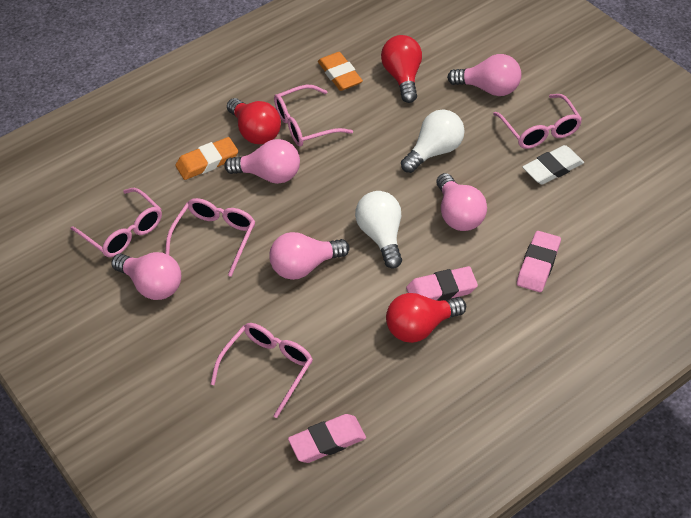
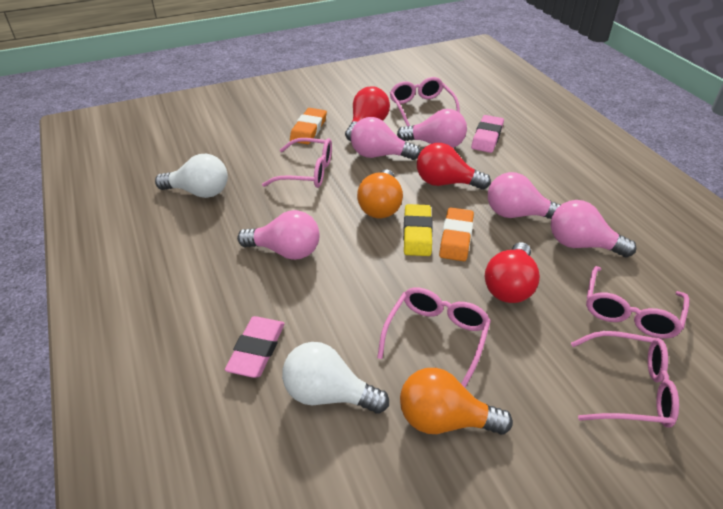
orange light bulb: none = 0 -> [357,170,403,218] [400,368,513,435] = 2
pink eraser: [288,414,366,463] [406,266,478,301] [517,231,561,292] = 3 -> [225,316,285,378] [471,115,504,153] = 2
white eraser: [522,145,584,185] = 1 -> none = 0
yellow eraser: none = 0 -> [403,204,433,256] = 1

